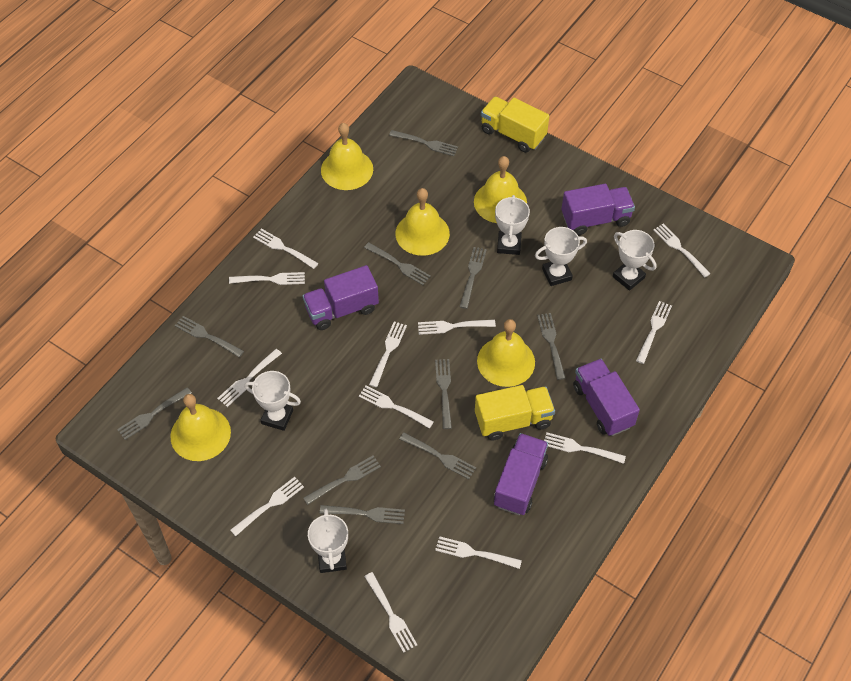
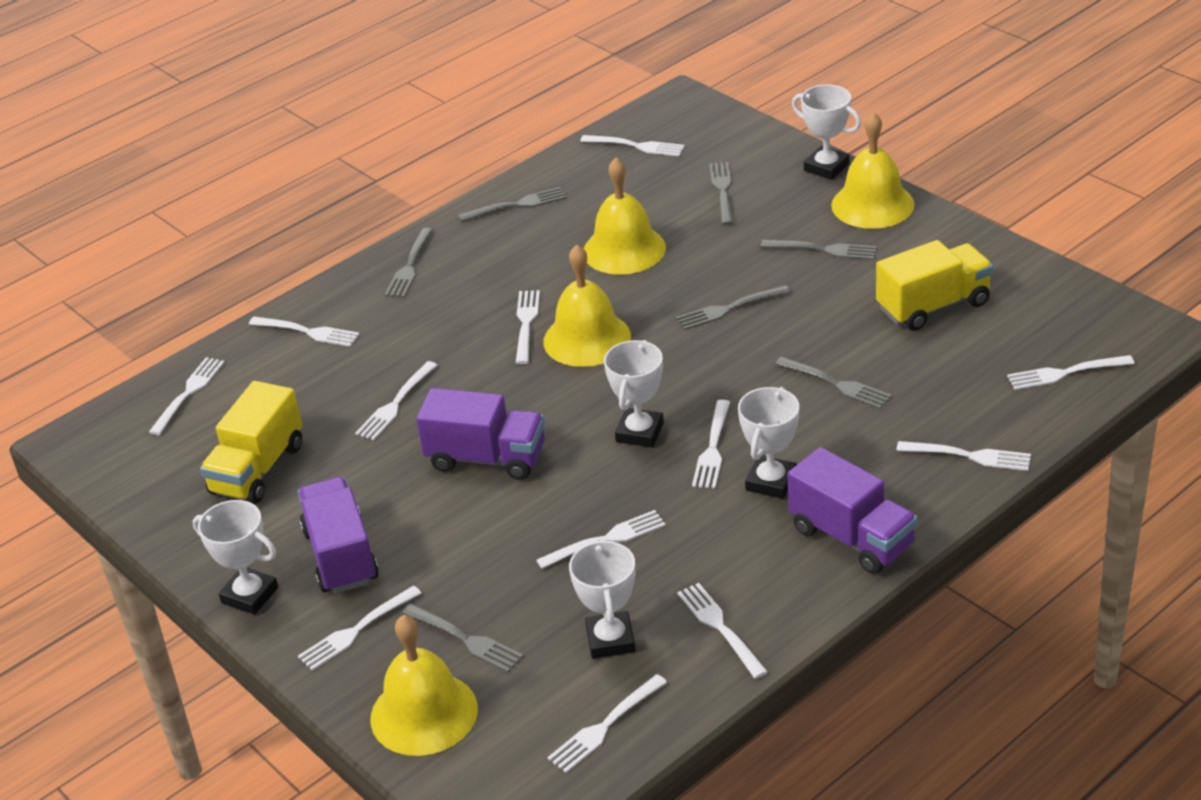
grey fork: [117,387,192,440] [175,316,244,357] [303,456,381,505] [320,505,405,524] [364,242,431,285] [389,130,458,156] [400,433,476,479] [435,359,452,429] [460,247,487,309] [537,313,565,380] = 10 -> [385,228,433,298] [402,604,523,672] [458,187,566,221] [676,285,790,330] [709,162,734,225] [761,239,877,260] [775,357,892,409] = 7
purple truck: [303,265,379,330] [494,433,548,515] [561,184,635,235] [573,359,640,436] = 4 -> [298,477,379,593] [416,388,545,480] [788,447,918,574] = 3
yellow bell: [170,394,231,461] [321,123,373,190] [396,188,450,256] [474,156,527,223] [477,319,535,387] = 5 -> [370,615,478,756] [543,245,631,367] [584,158,666,275] [831,112,915,229] = 4

